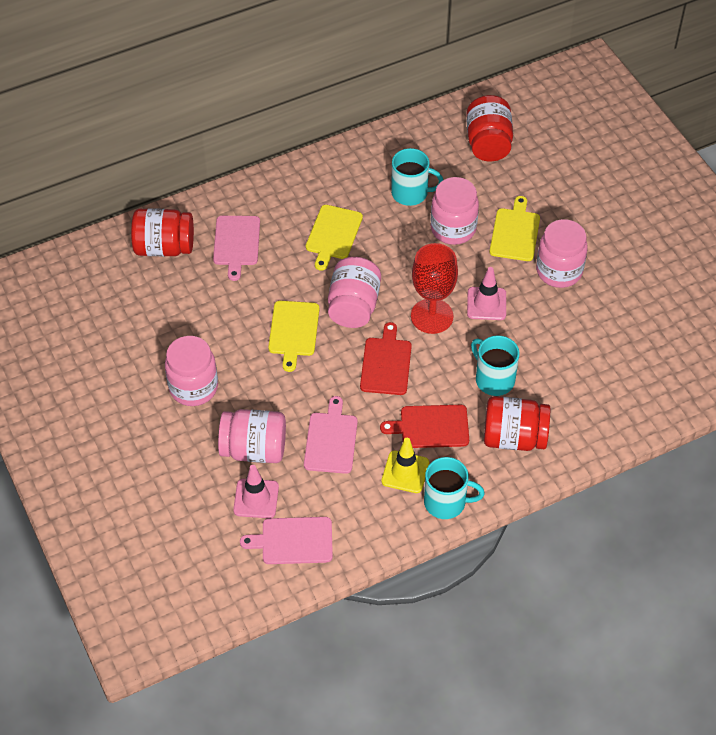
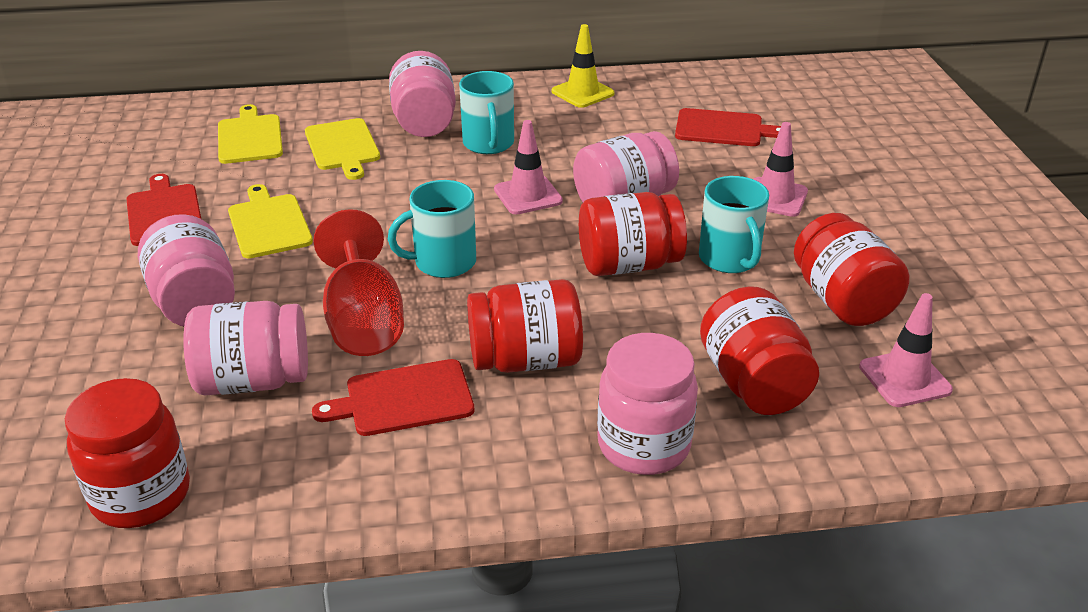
pink cutting board: [213,216,260,281] [240,517,333,564] [304,396,358,474] = 3 -> none = 0
pink traffic cone: [233,465,279,518] [467,267,506,320] = 2 -> [494,120,563,215] [753,122,808,217] [859,293,953,407] = 3
red cutting board: [360,322,412,395] [380,405,469,448] = 2 -> [127,174,201,246] [312,359,474,436] [675,108,781,146] = 3
red jar: [131,208,194,256] [466,95,513,161] [484,396,550,451] = 3 -> [65,378,190,528] [467,279,583,373] [579,192,687,276] [700,286,819,415] [794,213,910,326] = 5

